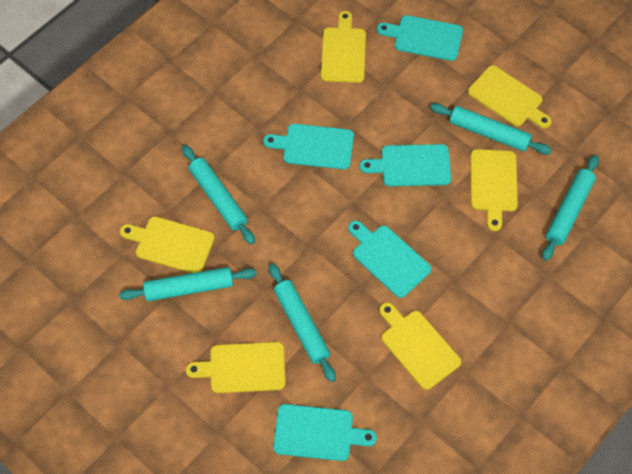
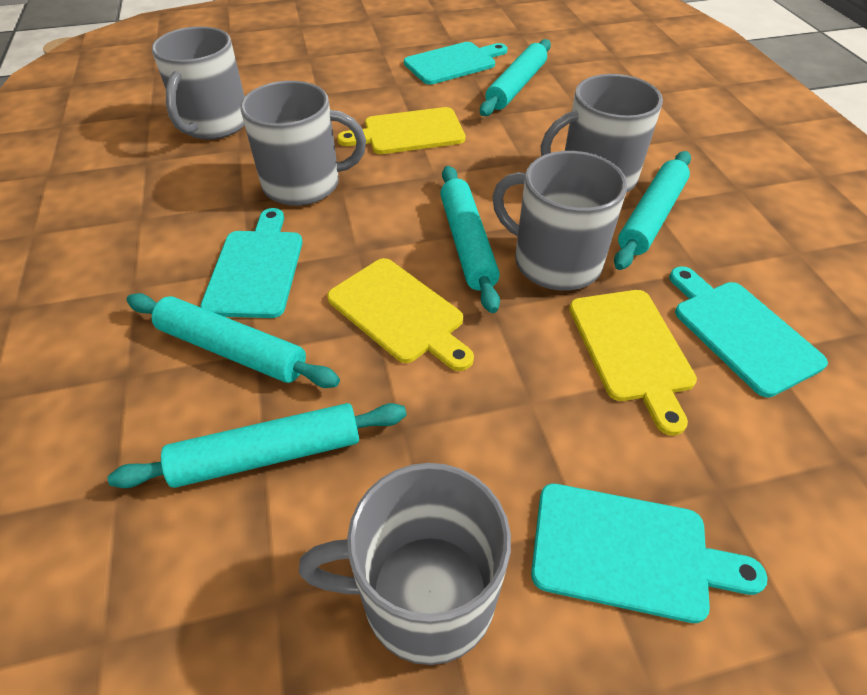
grey mug: none = 0 -> [152,26,245,140] [241,81,366,206] [299,463,511,665] [492,151,627,290] [541,74,663,193] = 5
turquoise cutting board: [263,124,354,169] [273,404,377,461] [348,220,432,298] [360,144,451,186] [377,15,463,61] = 5 -> [200,208,303,318] [404,42,507,85] [531,484,767,623] [669,266,828,398] = 4
yellow cutting board: [120,216,215,273] [186,342,286,393] [321,11,366,83] [379,302,461,390] [468,65,552,129] [470,149,518,231] = 6 -> [327,258,474,371] [337,107,466,154] [569,290,697,435] = 3

